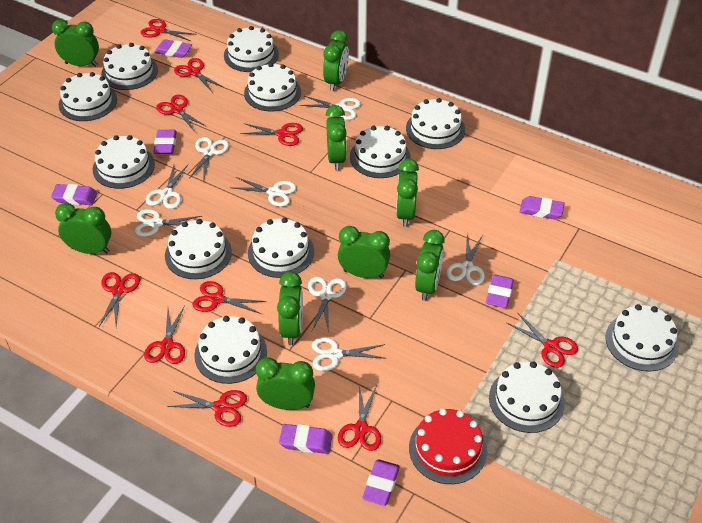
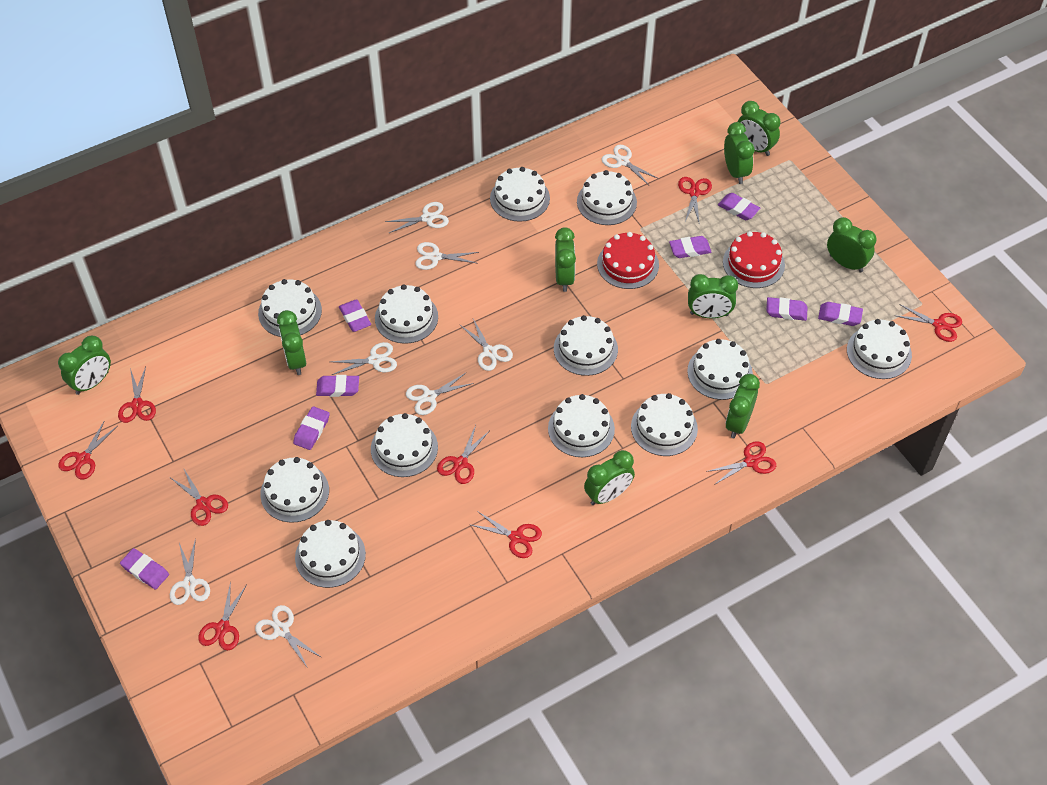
purple eraser: [51,184,97,205] [154,39,192,58] [154,130,177,154] [279,424,333,454] [362,459,400,506] [486,275,514,308] [520,196,565,219] = 7 -> [120,548,169,590] [293,406,330,450] [316,375,359,397] [339,299,371,332] [669,236,712,258] [718,193,760,220] [766,297,808,321] [818,302,863,326] = 8
red cake: [409,409,487,484] = 1 -> [597,232,659,289] [723,231,785,288] = 2
red scissors: [99,272,140,326] [141,19,197,41] [144,306,185,364] [156,95,207,132] [167,390,247,427] [174,58,223,92] [192,281,266,314] [240,123,303,146] [338,385,381,451] [507,312,578,368] = 10 -> [58,420,117,480] [118,366,156,423] [171,469,228,526] [198,581,247,650] [437,425,490,484] [471,511,542,558] [678,177,712,225] [706,441,776,485] [894,304,962,342] = 9

